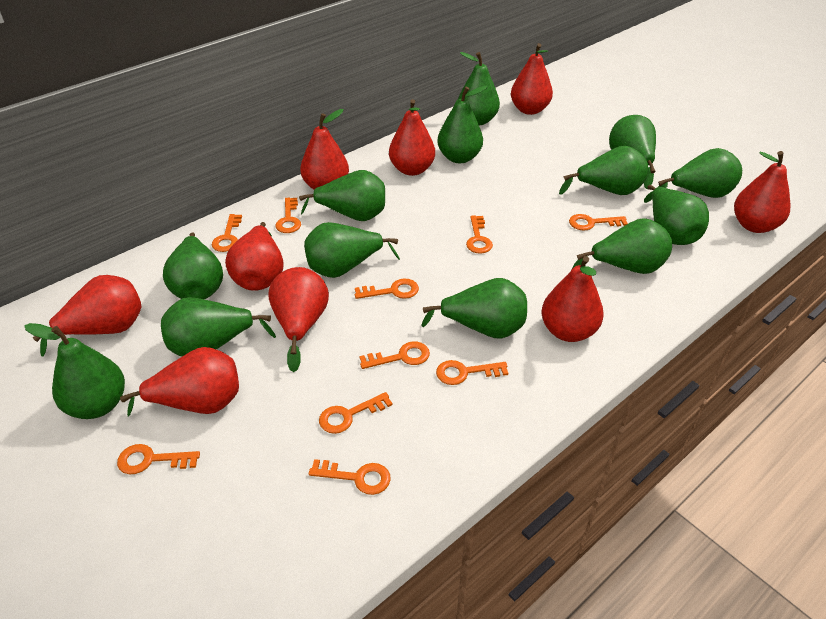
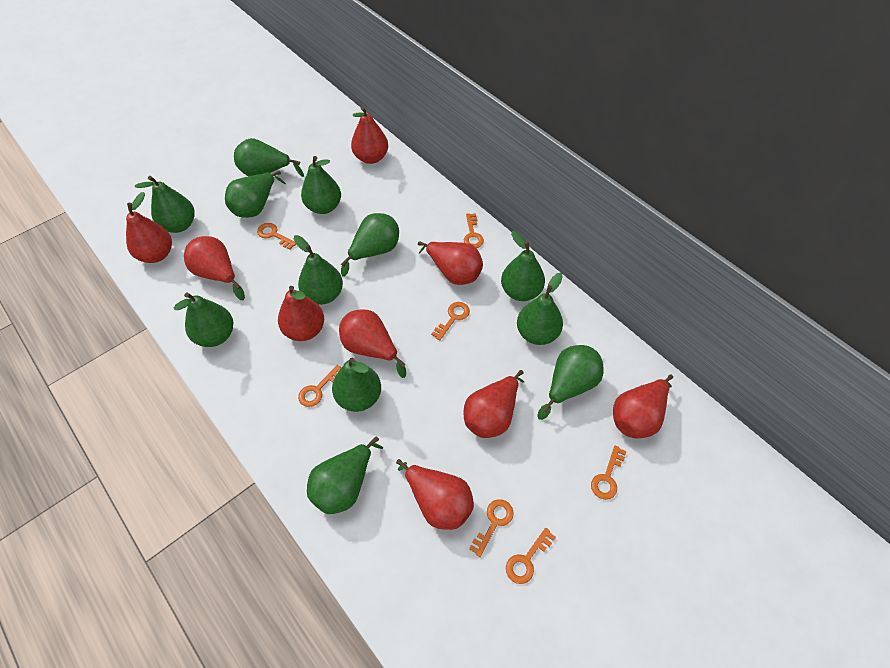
green pear: [24,323,125,419] [161,297,276,357] [163,233,223,299] [299,170,385,221] [304,222,400,278] [421,278,527,339] [437,86,487,163] [458,52,500,125] [559,146,648,195] [572,218,672,274] [609,115,656,190] [644,185,709,245] [658,148,742,198] = 13 -> [135,176,195,233] [174,293,233,347] [225,171,286,218] [234,138,304,177] [294,235,343,305] [301,156,341,214] [307,437,383,514] [332,358,381,412] [341,213,399,276] [501,231,545,301] [517,273,563,345] [537,345,604,420] = 12
orange key: [117,444,200,474] [212,214,242,252] [276,198,301,233] [309,459,391,495] [319,392,393,434] [355,279,419,299] [360,341,430,369] [436,360,508,385] [466,215,493,254] [569,214,628,231] = 10 -> [257,223,296,250] [298,365,341,407] [431,302,470,340] [464,213,484,248] [469,499,514,557] [506,528,556,584] [591,445,627,500] = 7

